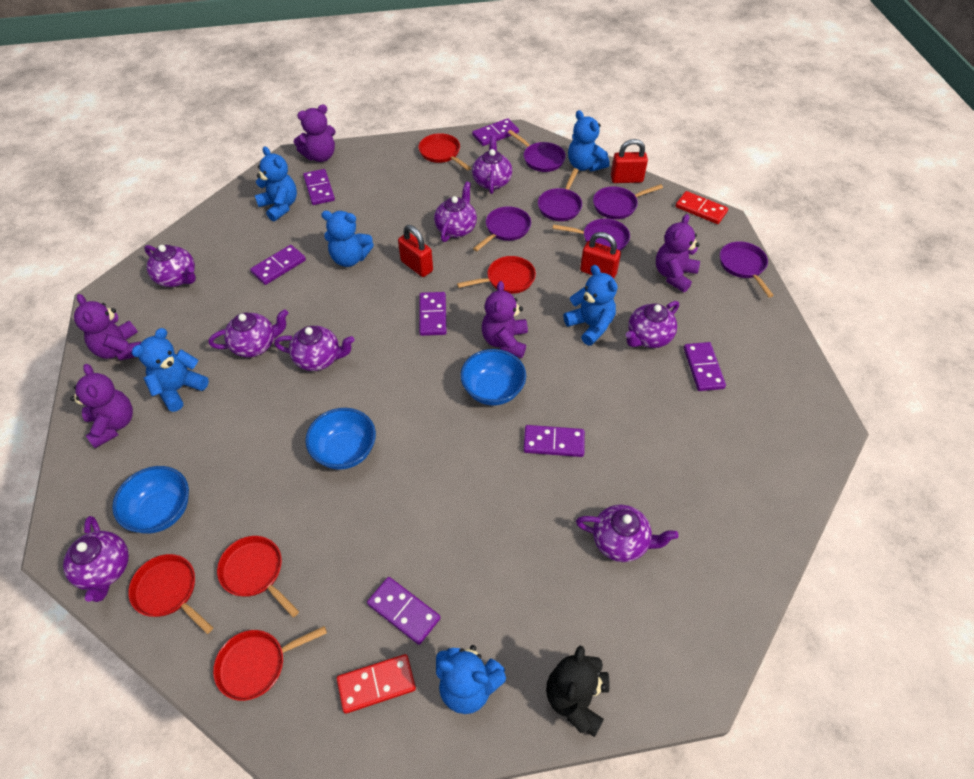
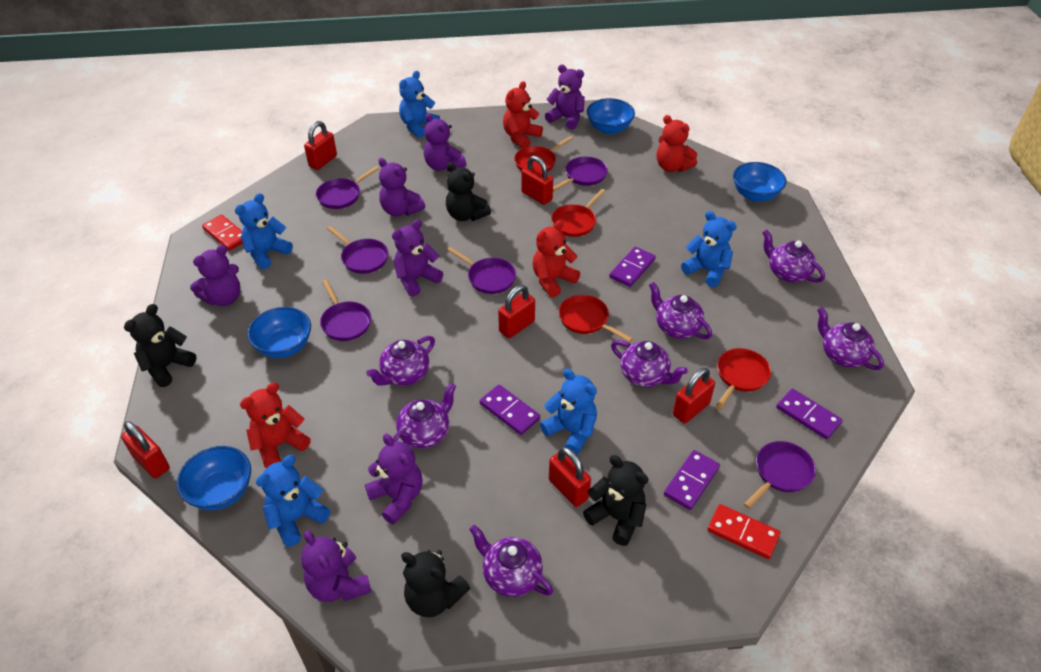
black teddy bear: [546,646,610,737] = 1 -> [124,304,197,387] [401,550,471,617] [446,162,491,221] [583,455,649,546] = 4
blue bowl: [112,466,189,534] [305,408,376,470] [460,349,526,406] = 3 -> [177,446,251,510] [247,307,311,358] [587,98,635,134] [733,162,787,202] = 4
blue teddy bear: [132,328,209,412] [255,146,297,222] [321,211,374,267] [436,645,506,714] [563,265,618,346] [568,110,610,172] = 6 -> [235,193,293,269] [256,455,330,547] [399,71,440,138] [540,369,597,455] [681,211,737,287] = 5
purple domino: [250,245,306,285] [303,169,335,205] [367,577,441,645] [419,292,447,336] [472,118,519,146] [523,425,585,457] [684,342,726,391] = 7 -> [480,385,540,435] [609,247,656,287] [664,450,720,510] [776,389,843,440] = 4
purple teapot: [63,516,129,602] [144,245,196,287] [209,309,289,357] [274,326,355,371] [434,181,477,242] [472,135,512,194] [576,505,678,562] [626,301,679,348] = 8 -> [366,336,435,386] [392,383,456,449] [469,525,553,597] [611,340,688,387] [649,282,712,339] [762,230,825,283] [817,307,884,370] = 7
purple teddy bear: [70,364,133,448] [74,294,141,360] [294,104,336,162] [482,281,528,358] [656,214,700,292] = 5 -> [190,245,240,306] [301,530,371,602] [365,434,423,525] [378,158,425,216] [392,219,444,296] [424,113,466,171] [545,64,585,130] = 7
red padlock: [398,225,433,277] [580,232,621,278] [611,139,648,183] = 3 -> [121,421,170,478] [304,121,337,170] [498,285,535,338] [521,156,553,205] [549,447,591,507] [673,368,715,424] = 6
red pan: [128,554,213,634] [213,626,327,701] [217,536,299,617] [419,133,471,171] [457,256,536,294] = 5 -> [514,136,573,171] [551,189,606,237] [559,295,633,343] [715,348,771,410] = 4
red teddy bear: none = 0 -> [240,382,311,468] [503,81,543,149] [532,220,580,297] [656,115,697,172] = 4

